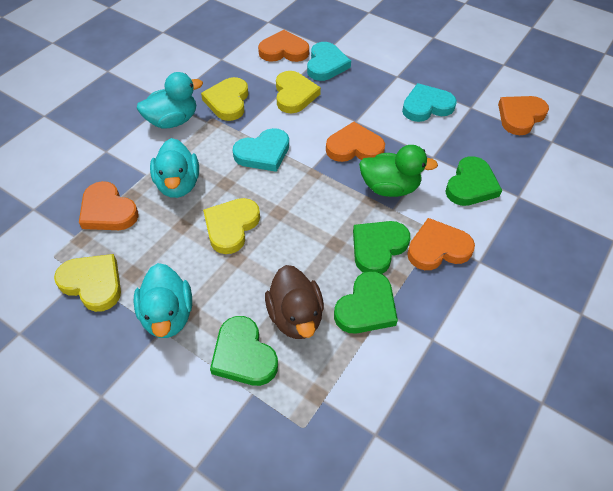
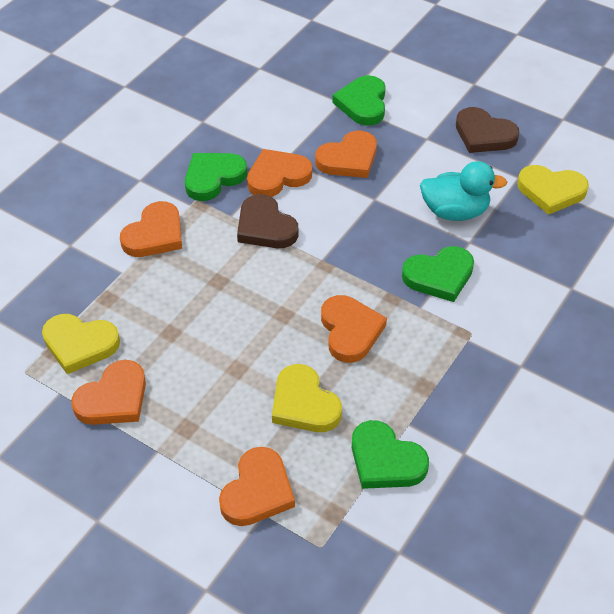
brown duck: [265,265,324,339] = 1 -> none = 0
brown heart: none = 0 -> [237,194,298,248] [456,107,520,153] = 2
green duck: [359,145,438,197] = 1 -> none = 0
orange heart: [79,181,139,230] [258,30,309,62] [326,122,385,162] [407,218,475,270] [498,96,549,135] = 5 -> [71,360,146,425] [120,201,182,257] [219,447,295,526] [247,149,312,197] [315,131,377,178] [321,295,387,363] = 6
turquoise duck: [134,263,192,338] [137,72,203,129] [150,138,199,198] = 3 -> [420,161,507,221] = 1
turquoise heart: [233,128,289,172] [307,42,351,81] [402,83,457,122] = 3 -> none = 0
yellow heart: [54,254,121,312] [201,77,248,121] [203,198,260,254] [276,71,321,113] = 4 -> [42,314,120,374] [272,364,342,432] [517,165,589,215] = 3

